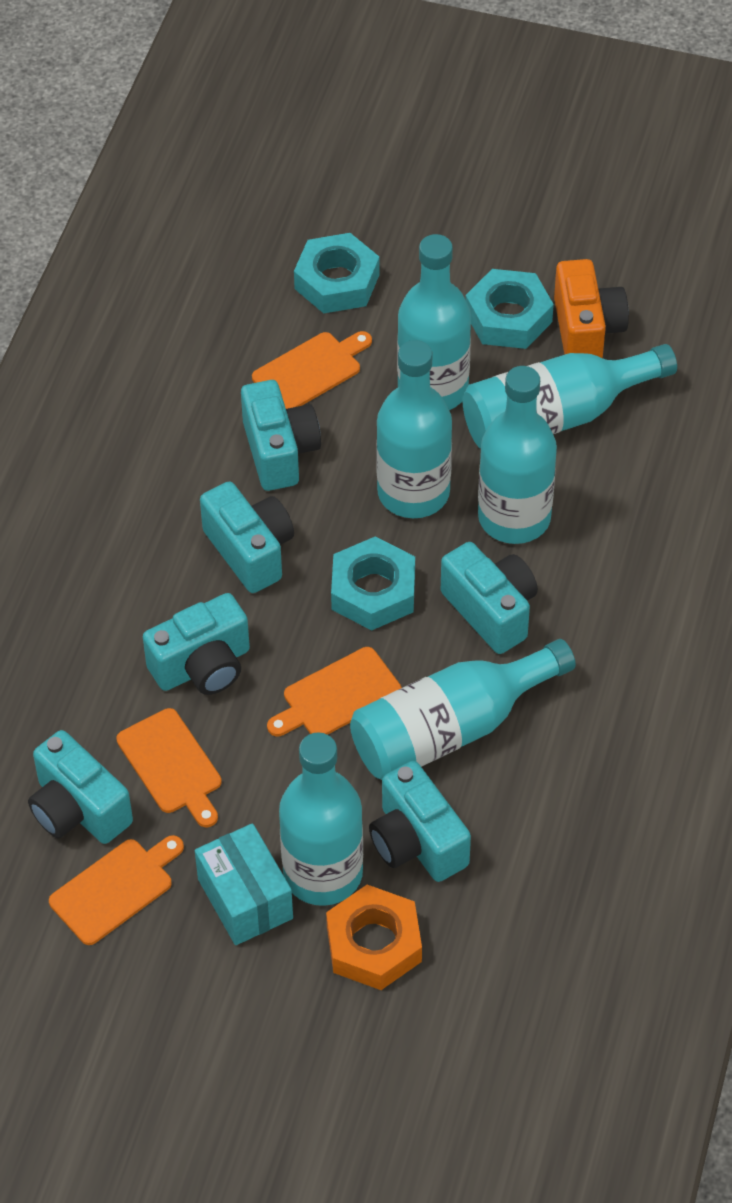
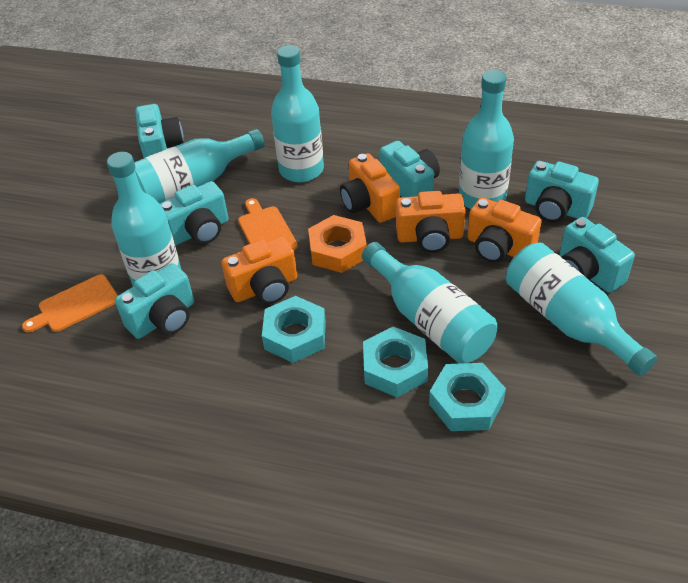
orange camera: [554,259,629,358] = 1 -> [221,236,297,304] [340,153,400,223] [396,191,466,253] [467,197,542,263] = 4
orange cutting board: [49,835,184,945] [116,708,222,827] [252,331,372,409] [267,647,402,736] = 4 -> [22,274,118,332] [238,198,298,250] = 2
turquoise box: [195,823,293,945] = 1 -> none = 0

